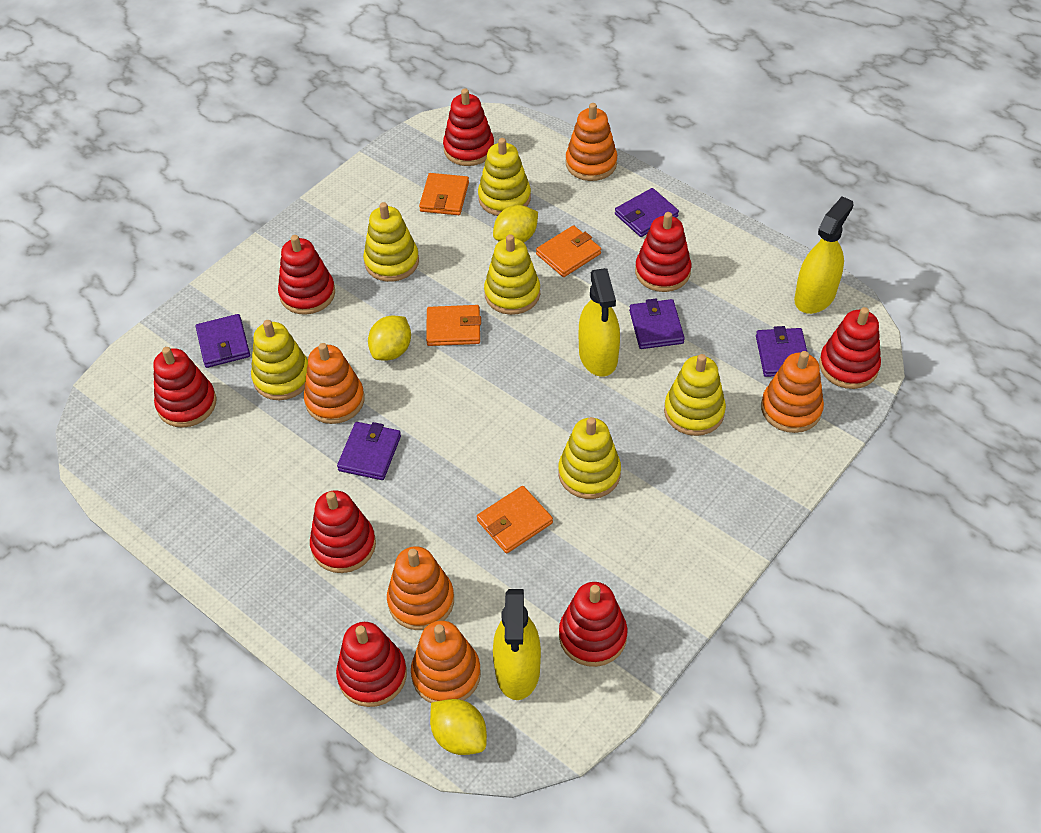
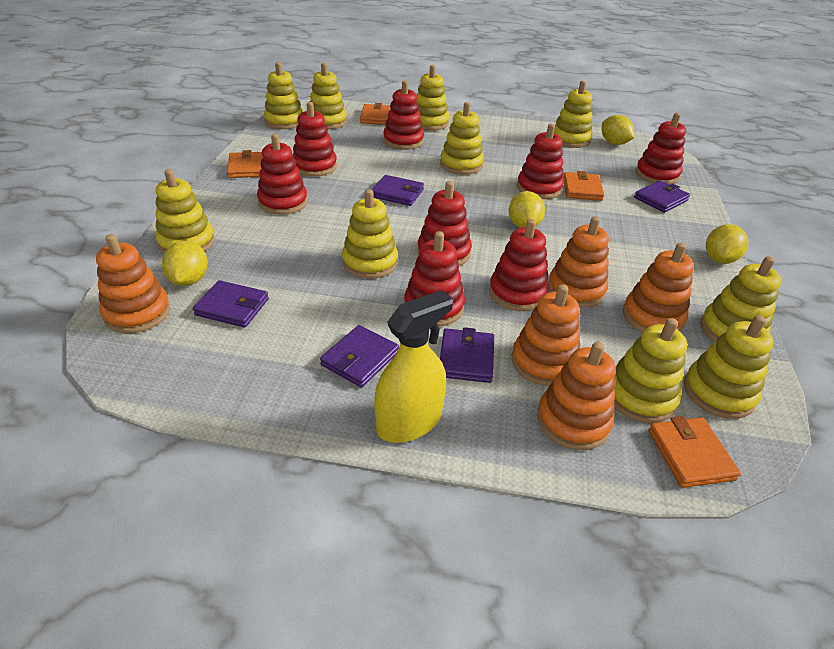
yellow lemon: [368,316,411,361] [430,699,487,755] [493,205,538,242] = 3 -> [162,241,208,286] [509,191,545,228] [601,115,634,145] [706,224,748,264] = 4
yellow spray bottle: [493,589,541,700] [579,268,620,377] [794,196,854,314] = 3 -> [374,290,453,443] = 1
yellow stacking toy: [251,320,308,400] [363,202,419,282] [478,138,531,216] [484,234,540,315] [558,417,621,499] [664,354,726,436] = 6 -> [156,169,215,254] [264,62,303,129] [310,63,347,129] [342,189,398,279] [416,65,449,131] [440,102,484,175] [554,81,592,148] [614,318,687,423] [684,315,774,419] [700,256,781,342] = 10

